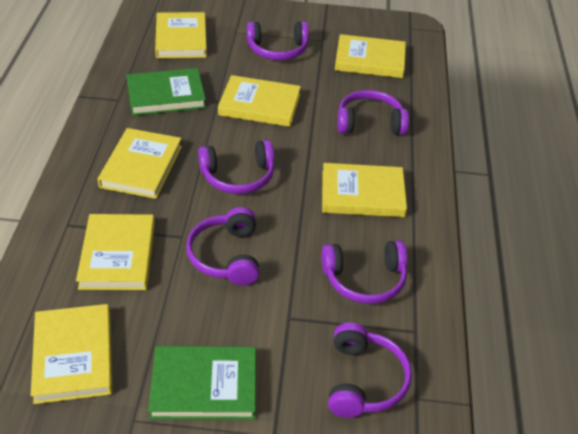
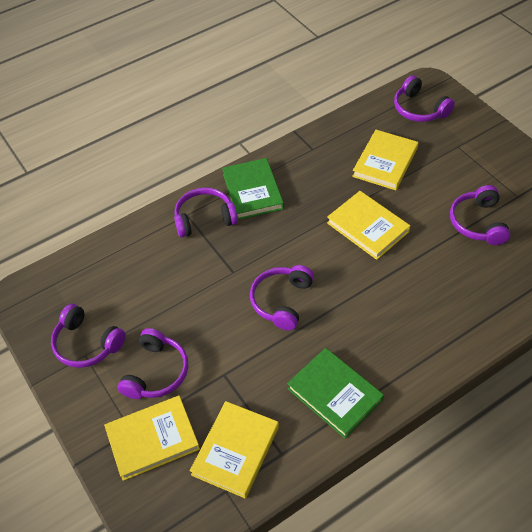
yellow book: [31,304,112,404] [76,214,155,290] [98,128,182,199] [155,12,207,58] [218,75,301,127] [322,163,407,217] [335,34,406,78] = 7 -> [104,396,200,481] [190,401,279,499] [327,191,410,260] [352,130,418,190] = 4

